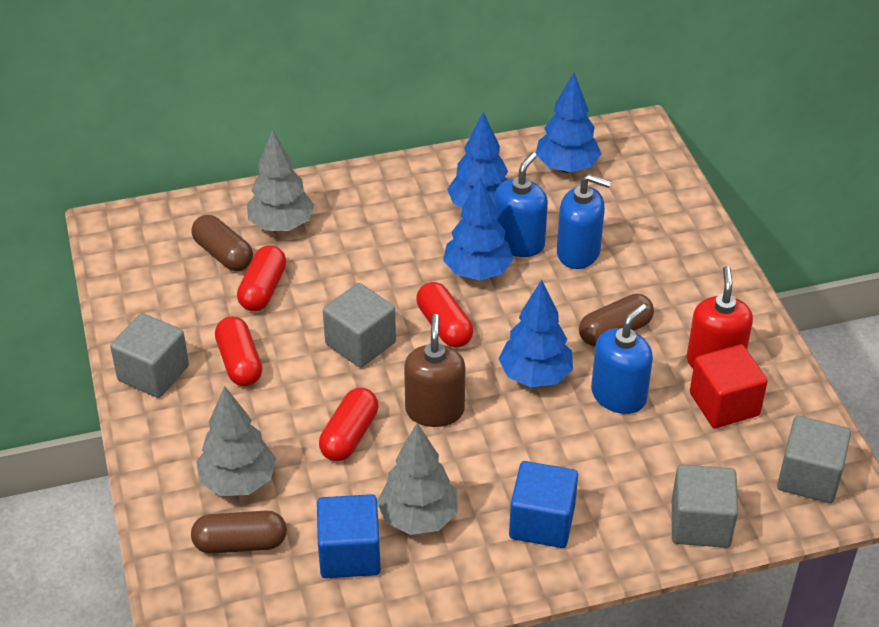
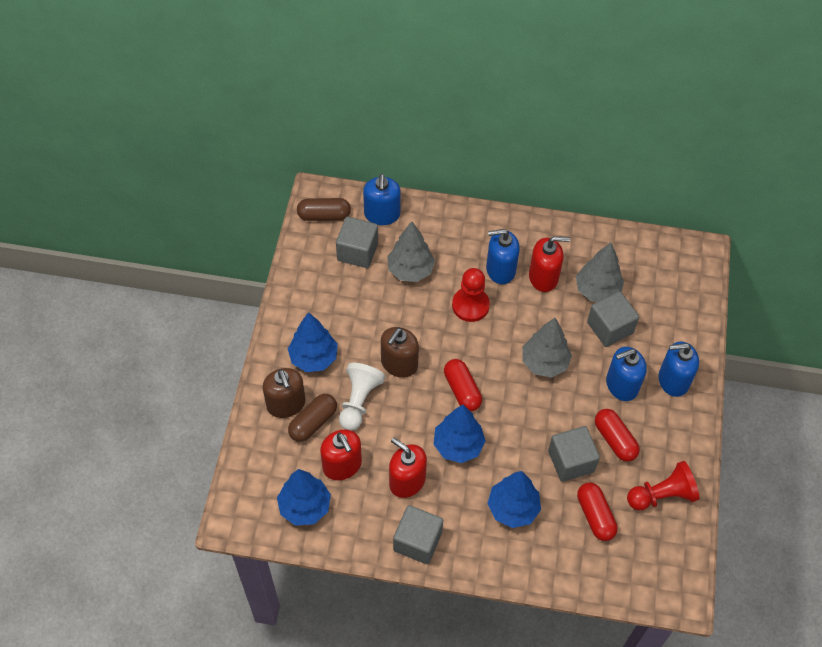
blue cube: [317,494,381,578] [509,461,578,548] = 2 -> none = 0
blue soap dispenser: [494,152,548,257] [557,174,611,269] [591,304,653,414] = 3 -> [363,174,401,225] [486,229,520,284] [606,347,647,401] [659,341,699,397] = 4
brown capsule: [191,215,253,271] [191,510,287,554] [579,294,654,346] = 3 -> [288,394,337,442] [297,198,351,221] = 2
brown soap dispenser: [404,314,465,427] = 1 -> [263,368,305,418] [381,327,419,378] = 2
red capsule: [215,316,262,386] [237,245,286,311] [319,388,378,461] [416,282,473,348] = 4 -> [444,359,482,411] [577,483,618,541] [595,409,640,462] = 3
red cube: [690,344,768,428] = 1 -> none = 0
red pawn: none = 0 -> [452,268,490,322] [627,461,699,511] = 2
red soap dispenser: [687,266,753,368] = 1 -> [320,430,362,480] [389,437,427,498] [529,236,570,292] = 3
white pawn: none = 0 -> [339,363,385,431] = 1

